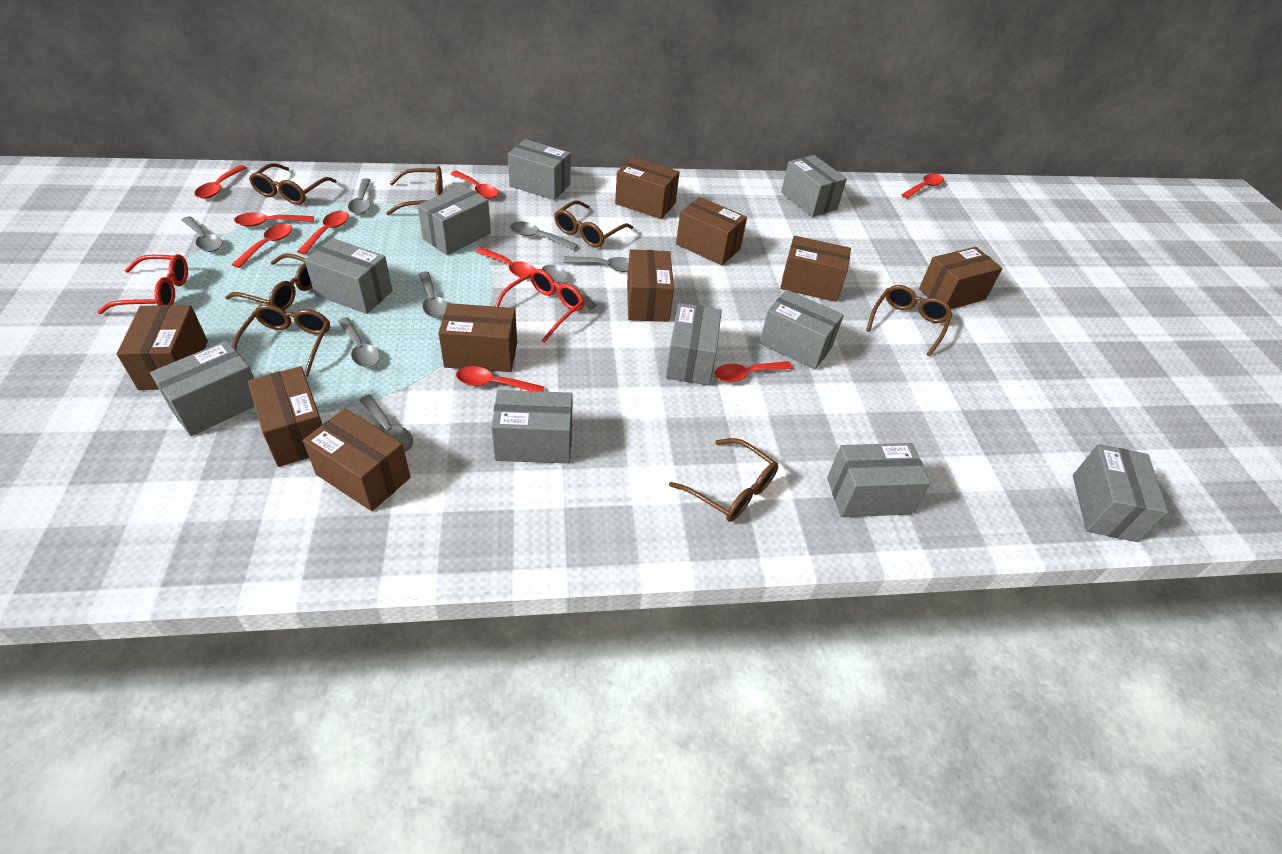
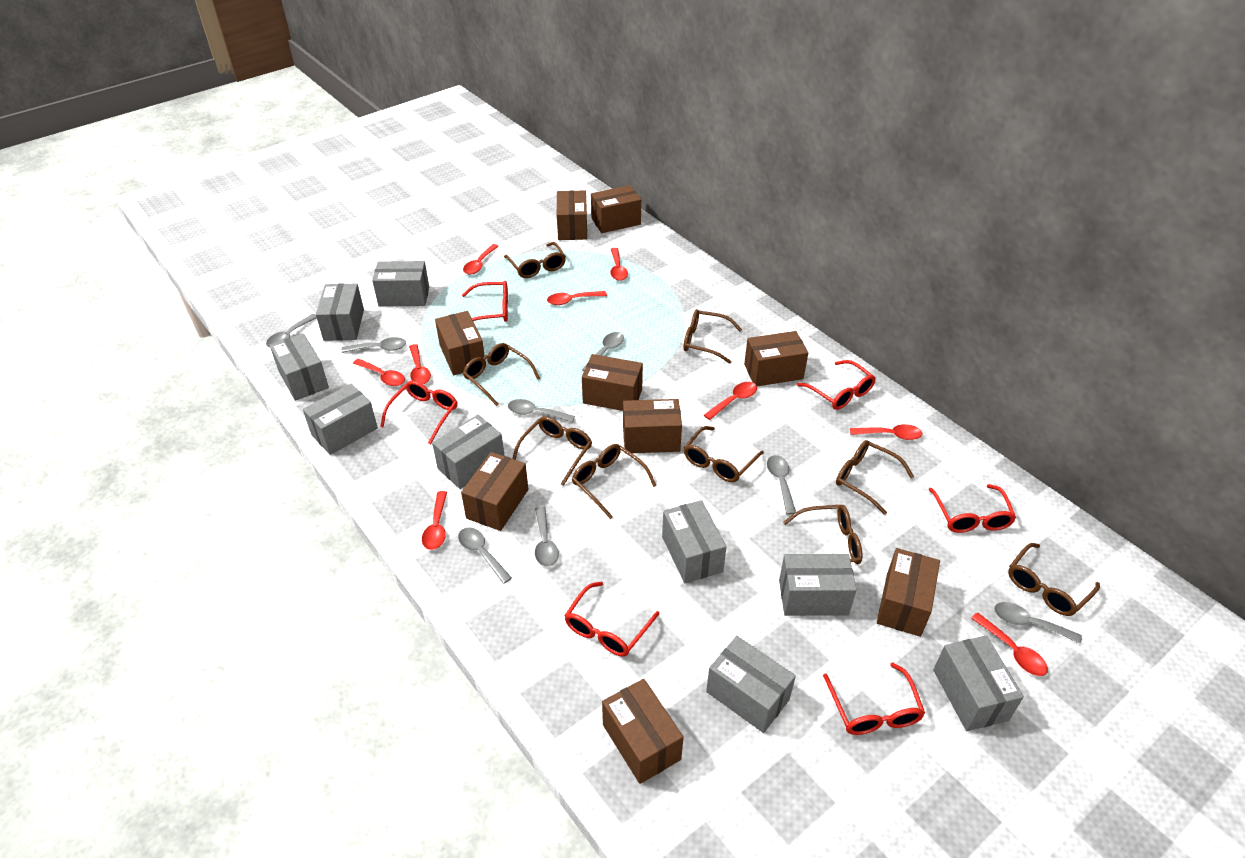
brown glasses: [225,253,313,311] [232,304,330,377] [249,163,337,205] [386,166,443,216] [554,201,633,247] [669,438,778,522] [866,285,952,356] = 7 -> [463,343,540,406] [504,242,566,278] [512,416,592,486] [572,444,657,519] [683,309,742,364] [684,426,764,482] [783,505,862,564] [836,440,914,515] [1008,543,1100,616] = 9
grey box: [150,340,255,436] [304,238,393,314] [417,185,491,255] [491,390,573,463] [508,139,571,200] [666,303,722,385] [759,290,844,369] [781,155,847,217] [827,443,931,517] [1073,444,1168,542] = 10 -> [270,333,329,401] [303,384,378,455] [316,283,364,341] [372,261,429,307] [432,415,505,489] [662,500,727,583] [706,636,796,733] [779,554,857,616] [933,636,1024,731] = 9
red glasses: [98,254,188,314] [495,269,584,343] = 2 -> [380,381,458,445] [462,281,508,322] [564,582,660,656] [797,360,876,410] [823,662,925,735] [928,484,1016,533] = 6

